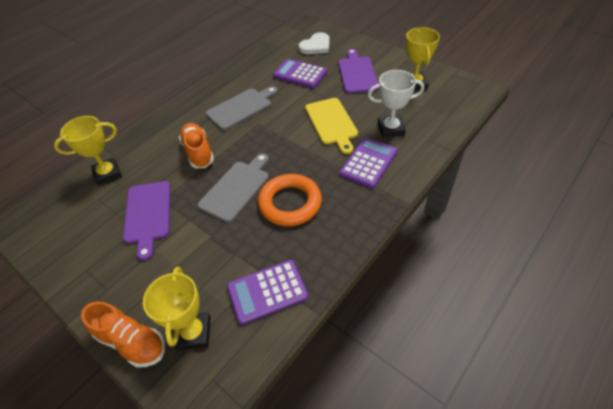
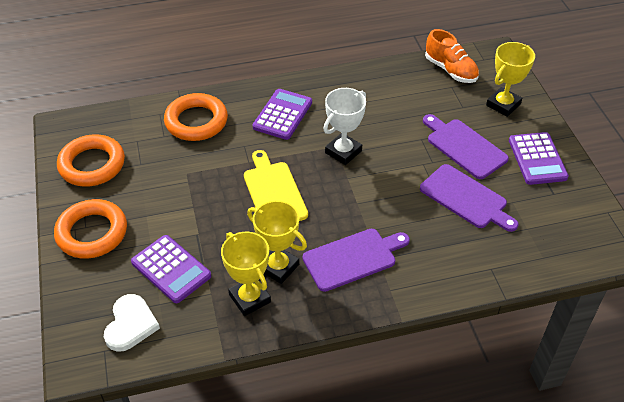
grey cutting board: [198,153,269,223] [206,86,278,130] = 2 -> none = 0
orange ring: [258,174,322,226] = 1 -> [54,199,127,259] [57,134,125,187] [164,93,228,141] = 3
orange shoe: [81,301,165,368] [179,123,214,168] = 2 -> [425,29,479,83] = 1
purple cutting board: [123,181,170,261] [338,49,379,94] = 2 -> [302,229,410,292] [420,164,518,232] [423,114,509,179] = 3

